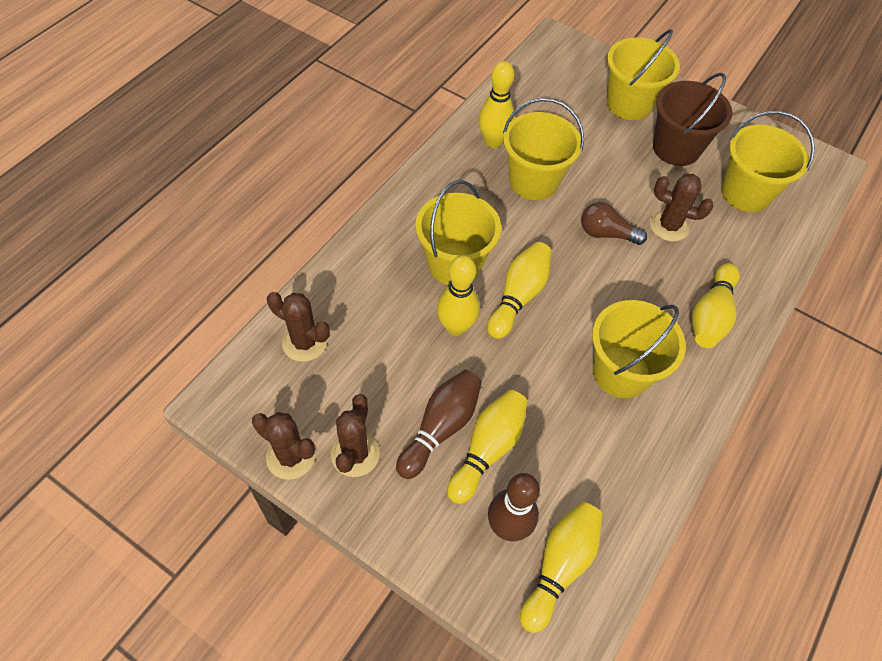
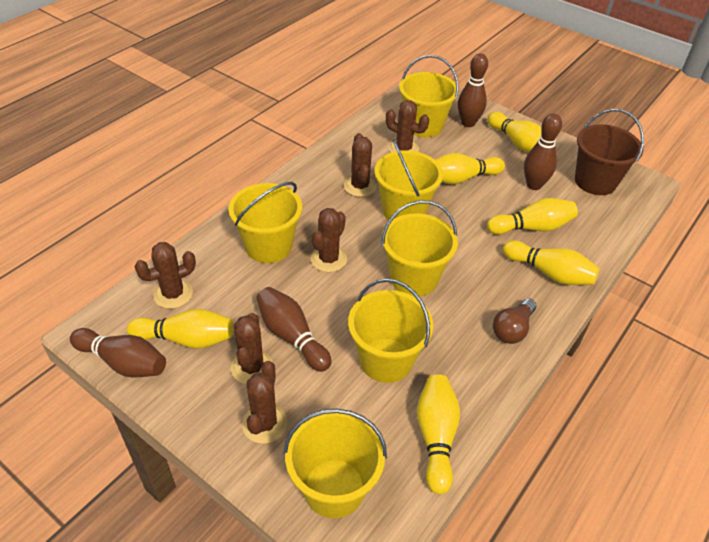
brown bowling pin: [396,370,482,479] [488,473,540,541] = 2 -> [70,328,166,377] [256,287,332,372] [458,53,488,127] [524,113,562,190] = 4
brown cactus: [252,412,315,480] [267,292,330,362] [331,394,380,477] [650,174,714,242] = 4 -> [134,242,196,309] [231,313,273,384] [242,361,288,444] [311,208,347,272] [344,133,376,197] [386,100,429,153] = 6
yellow bucket: [416,180,501,285] [503,98,584,200] [592,300,686,398] [607,29,680,120] [721,111,815,212] = 5 -> [228,182,302,263] [284,409,387,518] [348,278,433,383] [374,139,443,220] [381,200,458,296] [399,55,459,137] = 6

